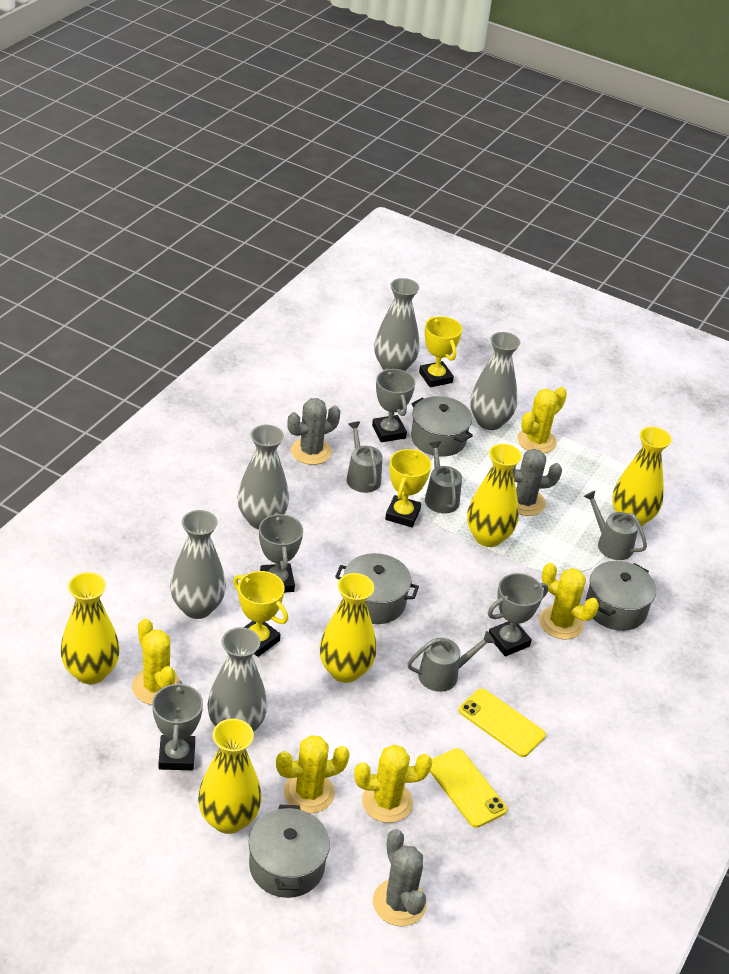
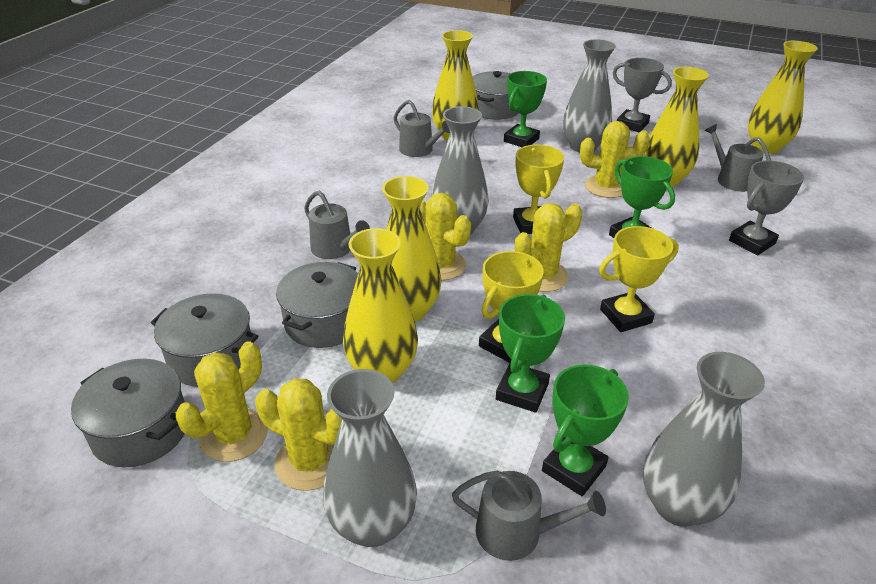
green trophy: none = 0 -> [496,294,565,413] [504,71,547,147] [542,364,629,496] [609,156,675,238] = 4
grey cactus: [287,398,341,465] [373,829,427,926] [513,449,562,516] = 3 -> none = 0
grey trophy: [152,681,203,770] [259,513,303,593] [372,368,415,442] [488,573,548,656] = 4 -> [613,58,672,132] [729,160,804,255] = 2
grey vase: [170,510,226,619] [207,627,267,732] [237,425,289,529] [374,278,420,371] [470,332,520,430] = 5 -> [323,369,417,547] [431,106,489,235] [563,39,616,152] [643,352,765,527] = 4
yellow phone: [430,748,507,828] [459,689,546,757] = 2 -> none = 0

